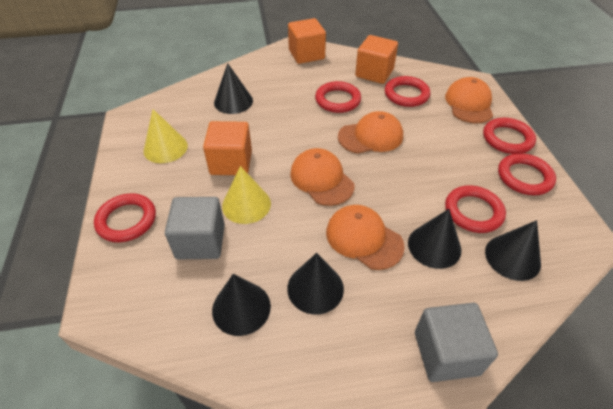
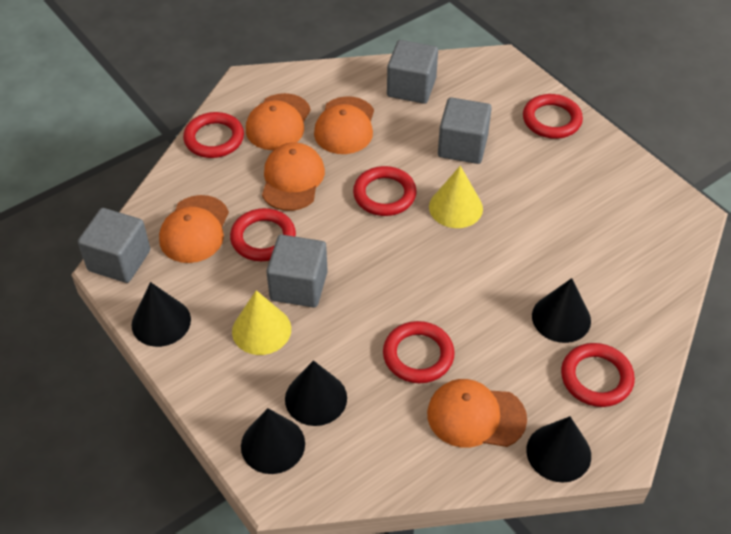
grey cube: [165,197,225,259] [415,303,498,382] = 2 -> [78,208,150,283] [266,235,328,308] [387,40,438,104] [438,97,492,164] = 4
orange cap: [290,148,355,206] [326,205,405,270] [338,111,403,154] [445,77,493,123] = 4 -> [159,195,229,263] [246,93,311,150] [262,142,325,211] [314,96,374,154] [427,379,527,448] = 5
orange cube: [203,121,252,175] [288,18,326,64] [355,35,398,84] = 3 -> none = 0

